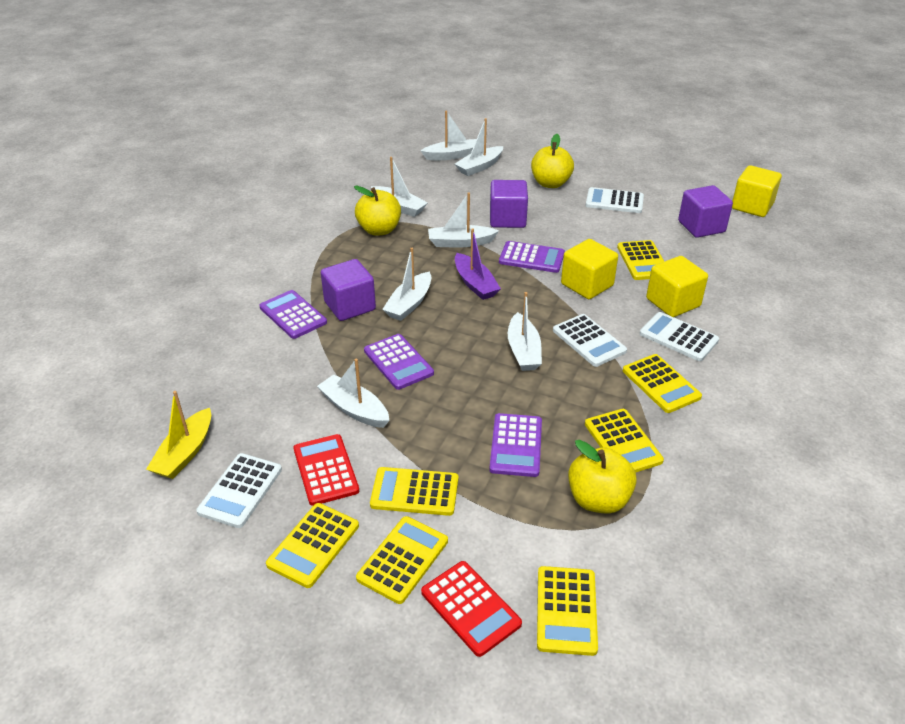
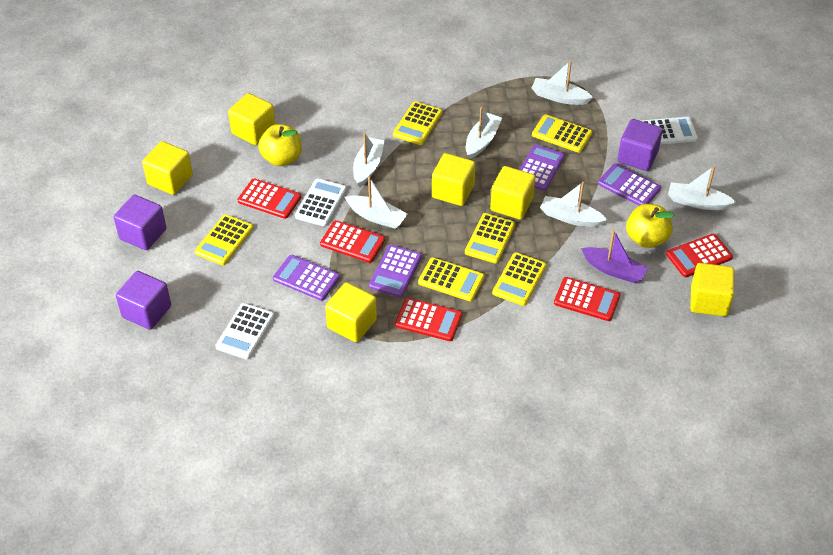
red calculator: [293,434,359,506] [421,561,522,657] = 2 -> [238,178,301,219] [320,220,385,263] [395,298,462,341] [554,277,620,321] [666,234,733,277] = 5
white boat: [317,359,390,428] [371,157,428,217] [382,248,431,321] [421,111,477,160] [428,192,499,248] [455,118,503,176] [508,292,542,371] = 7 -> [345,177,407,229] [353,133,385,187] [466,107,502,159] [532,60,593,105] [540,182,607,227] [668,166,736,210] = 6
white calculator: [196,453,282,528] [553,314,627,367] [586,187,644,213] [640,312,719,361] = 4 -> [215,303,274,360] [295,178,347,227] [642,117,698,145] = 3
yellow apple: [354,186,401,236] [531,134,574,188] [568,440,637,514] = 3 -> [258,124,302,166] [626,204,675,248] = 2
yellow boat: [146,391,211,479] = 1 -> none = 0
yellow calculator: [266,503,359,588] [356,516,448,604] [370,467,458,516] [537,566,598,656] [585,409,664,472] [617,240,665,280] [623,354,702,413] = 7 -> [195,214,253,265] [393,101,442,145] [418,257,485,302] [465,213,515,264] [492,252,547,306] [532,114,592,153] = 6
yellow cube: [561,239,618,299] [646,256,708,317] [732,165,782,217] = 3 -> [142,141,193,195] [228,93,275,145] [325,282,377,342] [432,153,476,206] [490,166,535,220] [690,263,734,316] = 6

